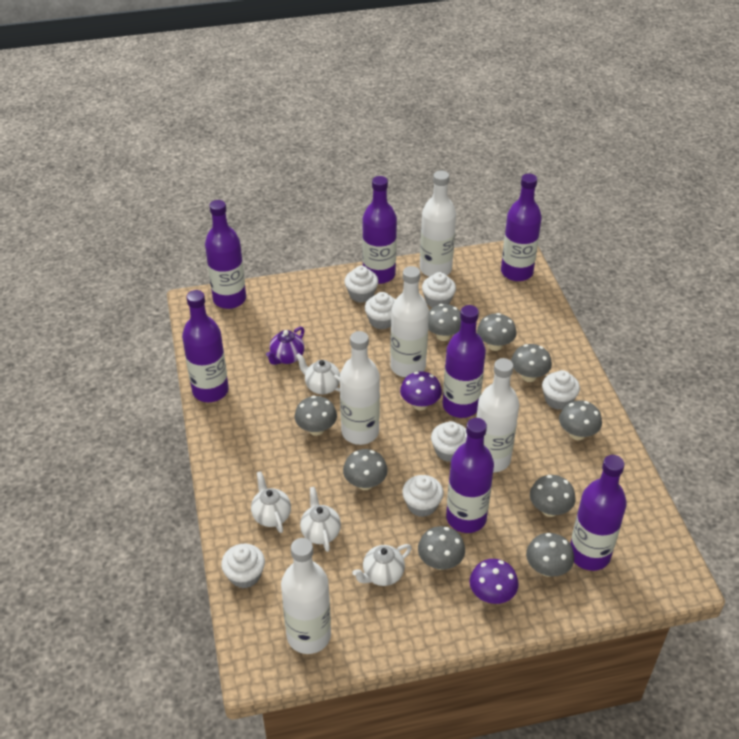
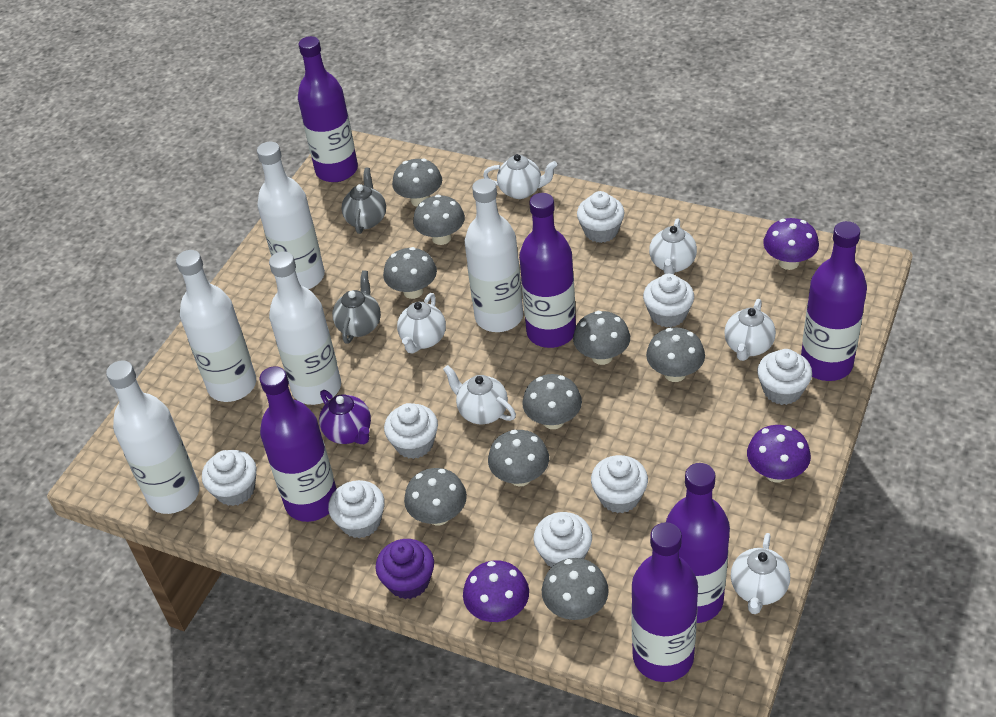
grey teapot: none = 0 -> [332,270,381,344] [341,168,386,234] = 2
purple bottle: [182,290,229,402] [205,200,246,309] [362,176,397,284] [443,305,486,418] [446,418,494,533] [501,174,542,281] [570,455,627,571] = 7 -> [260,366,337,522] [298,36,358,182] [519,193,576,348] [631,522,698,682] [666,463,730,623] [801,221,867,381] = 6
purple cupcake: none = 0 -> [376,539,434,599] = 1
purple mushroom: [400,371,442,410] [470,559,518,604] = 2 -> [463,560,529,622] [747,425,811,482] [763,218,819,270] = 3
white cupcake: [221,544,265,588] [344,266,378,303] [365,292,396,329] [402,475,443,517] [422,272,456,308] [431,421,467,462] [542,370,580,410] = 7 -> [202,450,257,506] [328,480,385,538] [384,403,438,459] [533,512,592,567] [577,191,625,243] [591,455,648,513] [643,274,694,327] [757,349,812,405] = 8
white teapot: [251,471,291,533] [296,353,340,394] [300,487,341,552] [352,544,412,586] = 4 -> [397,293,446,354] [443,365,516,424] [483,154,557,199] [649,218,697,274] [724,299,776,361] [731,533,790,614] = 6

